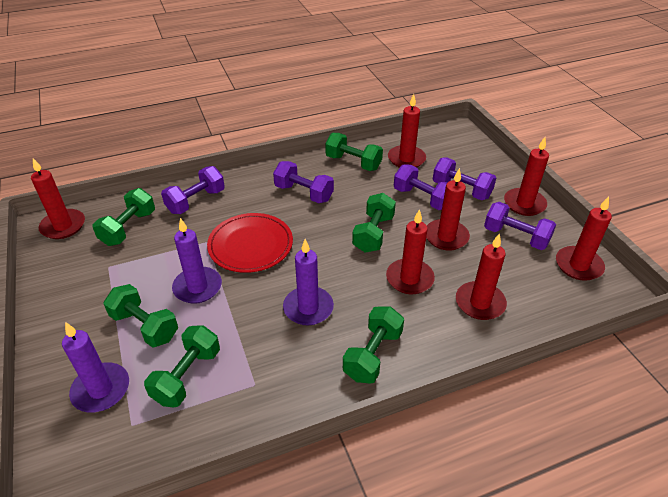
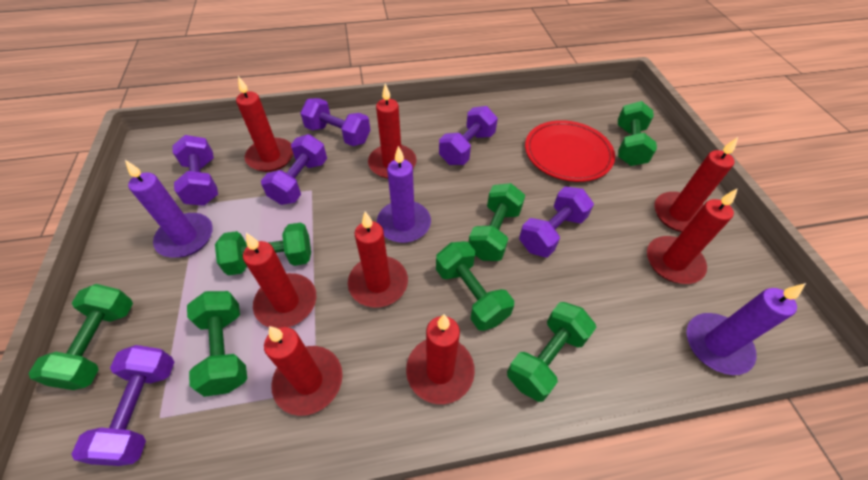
green dumbbell: [93,188,155,246] [103,284,178,348] [144,325,220,407] [325,133,383,171] [343,306,404,384] [352,193,396,253] = 6 -> [28,284,133,390] [187,291,247,397] [215,223,311,276] [436,241,514,331] [469,183,525,261] [507,302,597,402] [618,101,657,166] = 7
purple dumbbell: [161,166,225,214] [273,161,334,203] [394,164,448,210] [433,158,496,200] [484,202,556,250] = 5 -> [71,345,174,466] [172,135,218,206] [261,134,327,205] [300,98,371,146] [439,106,498,165] [519,187,594,257] = 6
red candle: [31,158,85,239] [386,209,435,294] [388,94,426,168] [426,168,470,251] [456,233,507,320] [504,137,549,216] [556,196,612,281] = 7 -> [236,76,293,172] [243,233,316,328] [264,326,343,416] [348,212,408,307] [368,83,416,179] [406,314,475,404] [647,188,738,284] [654,137,738,232] = 8

